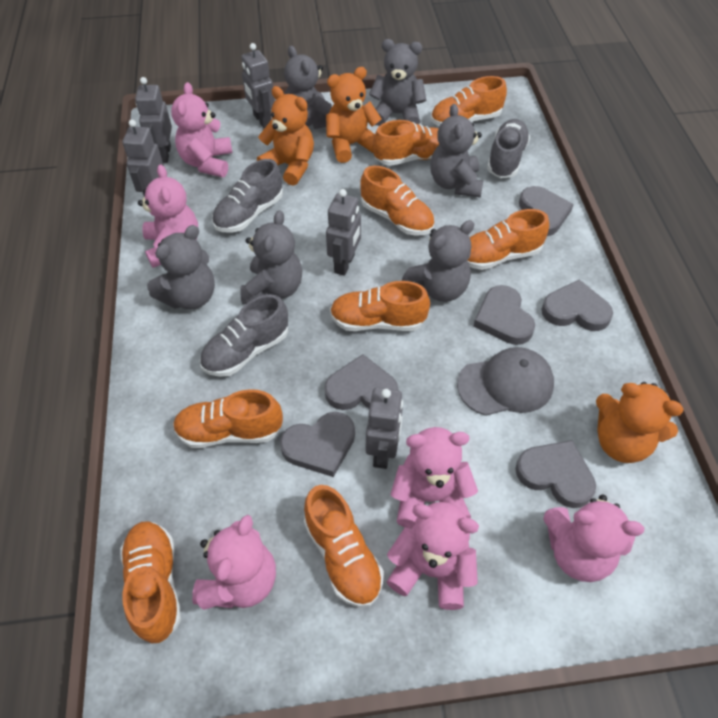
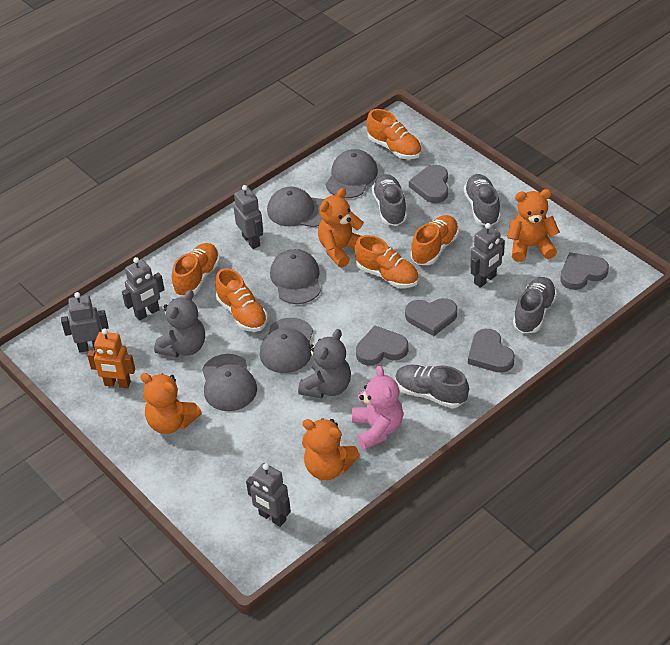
grey cap: [457,347,554,416] = 1 -> [202,354,257,411] [260,318,313,373] [267,187,324,227] [270,249,321,304] [326,149,378,198] = 5
grey heart: [280,412,355,477] [324,354,398,410] [474,285,535,345] [515,440,596,508] [519,186,574,236] [541,279,613,331] = 6 -> [356,326,408,365] [405,298,457,336] [409,165,448,203] [468,329,515,373] [560,252,609,290] = 5
grey shoe: [200,294,288,377] [212,159,283,233] [487,119,530,178] = 3 -> [372,174,407,226] [395,365,469,408] [464,174,501,226] [513,277,557,333] = 4
grey teddy bear: [147,225,215,309] [240,210,302,304] [284,46,332,129] [369,39,426,126] [402,220,474,302] [430,104,483,197] = 6 -> [154,290,205,358] [298,329,351,398] = 2
orange robot: none = 0 -> [87,329,135,388] = 1
orange shoe: [120,521,181,643] [173,389,283,448] [304,485,384,608] [330,281,430,331] [360,166,434,236] [373,120,440,166] [431,76,507,126] [467,209,549,270] = 8 -> [172,243,220,297] [215,268,268,332] [355,235,419,288] [367,109,422,159] [411,215,459,265] = 5
orange teddy bear: [257,86,314,186] [326,67,382,163] [596,382,684,463] = 3 -> [140,373,202,434] [302,418,360,480] [318,188,364,267] [507,189,560,262] = 4
pink teddy bear: [138,164,198,268] [171,82,233,177] [192,515,276,610] [387,502,479,610] [391,427,478,529] [543,495,644,582] = 6 -> [352,365,403,450] = 1

